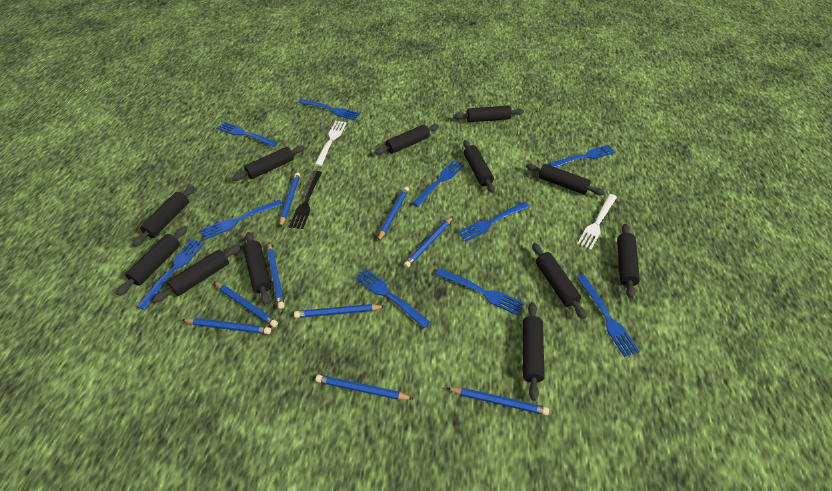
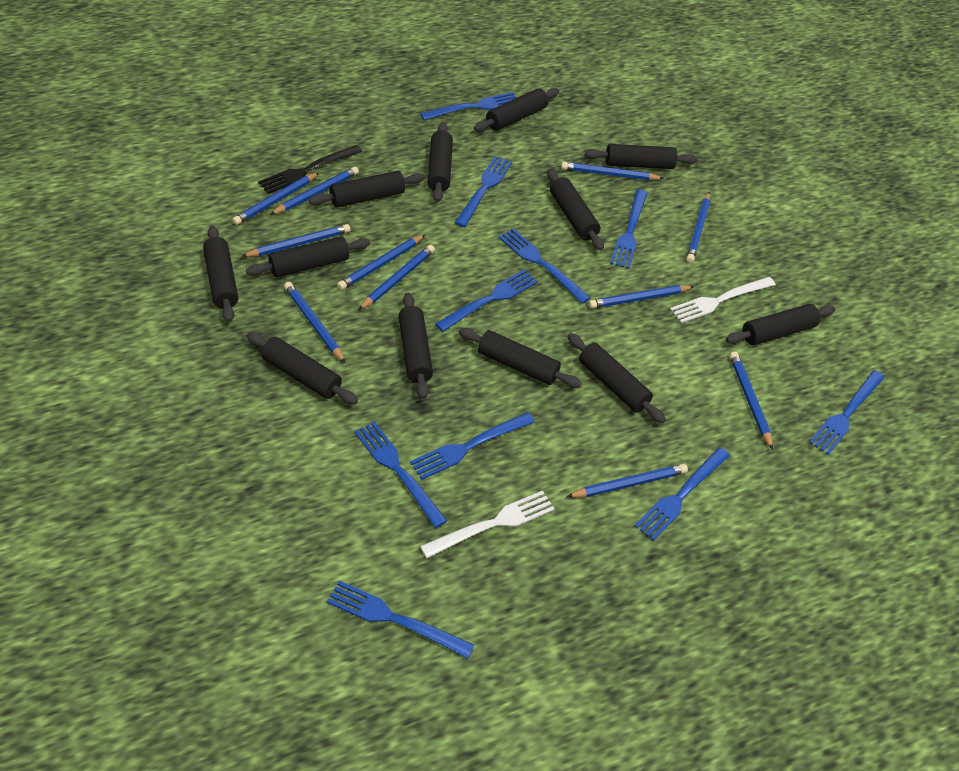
blue pencil: [183,318,271,334] [214,282,278,327] [267,242,285,309] [280,172,300,227] [294,304,385,318] [316,375,414,400] [378,187,409,241] [404,216,453,268] [447,387,549,415] = 9 -> [232,172,319,225] [241,224,351,257] [270,166,359,215] [284,282,346,363] [337,235,425,290] [358,245,435,310] [561,162,664,180] [566,464,688,497] [588,285,694,309] [686,192,710,263] [730,351,773,450] = 11

